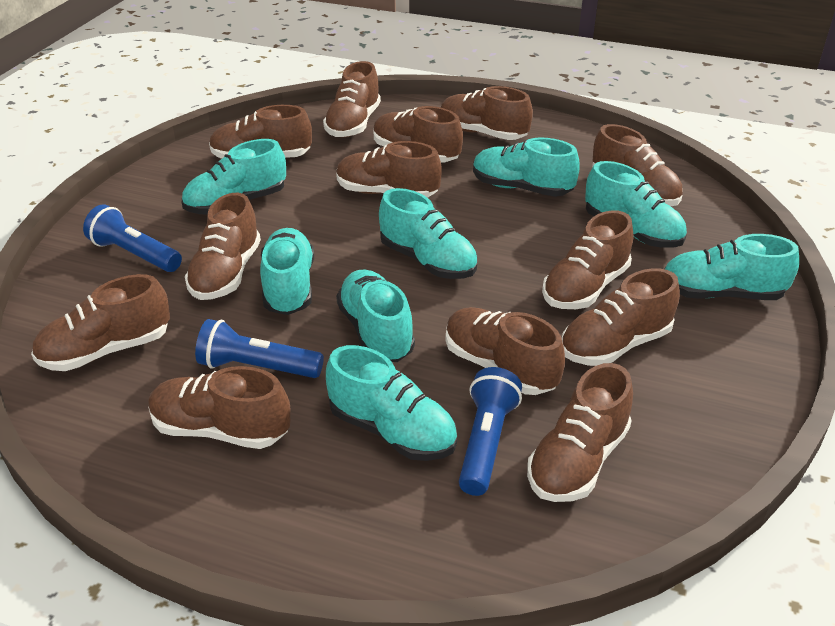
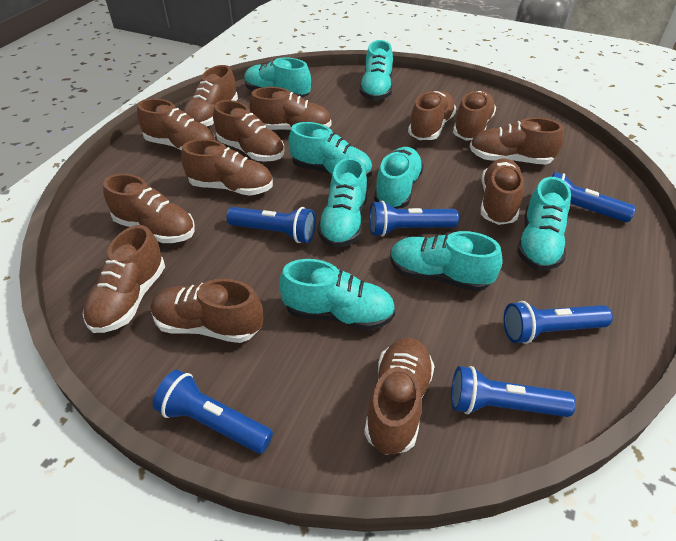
blue flashlight: [83,204,182,272] [195,319,324,378] [459,367,522,496] = 3 -> [153,370,273,454] [227,207,315,243] [369,201,459,237] [451,366,576,417] [504,301,613,344] [552,172,636,222] = 6

